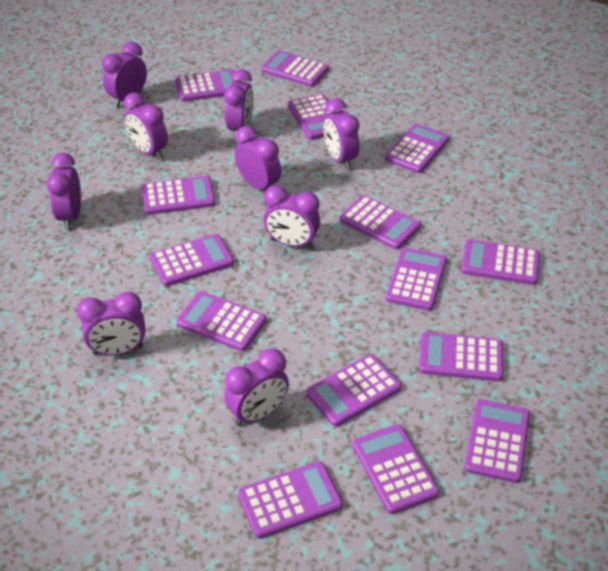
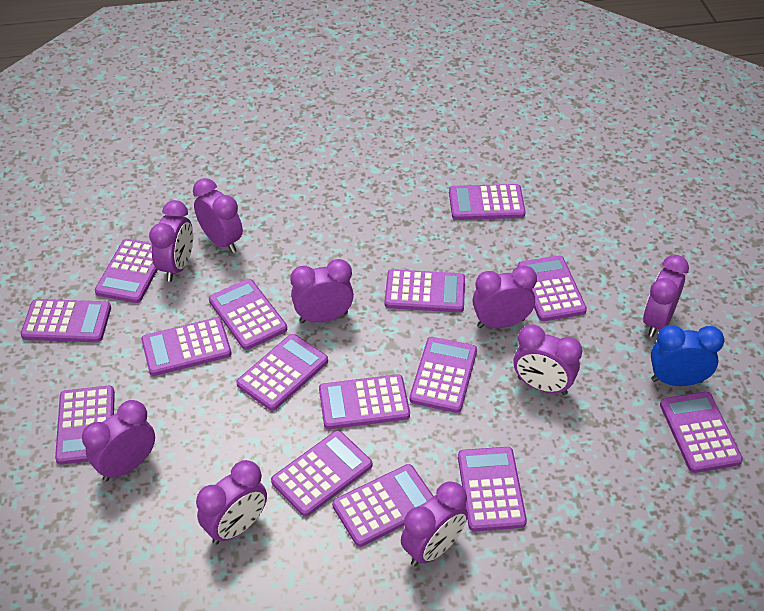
blue clock: none = 0 -> [651,325,724,386] = 1

